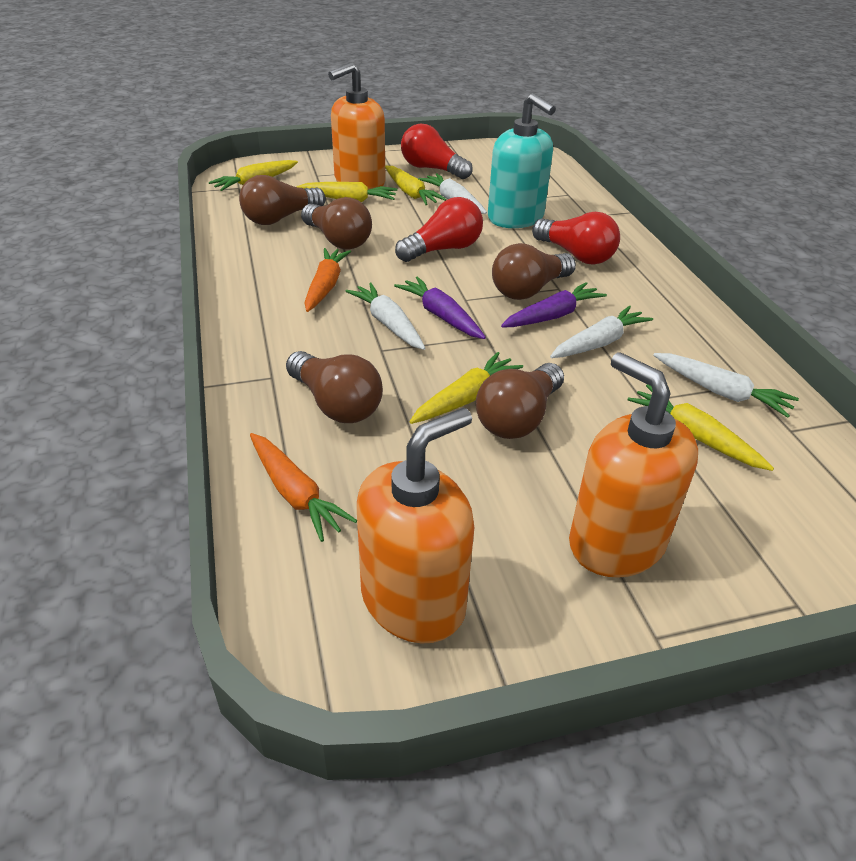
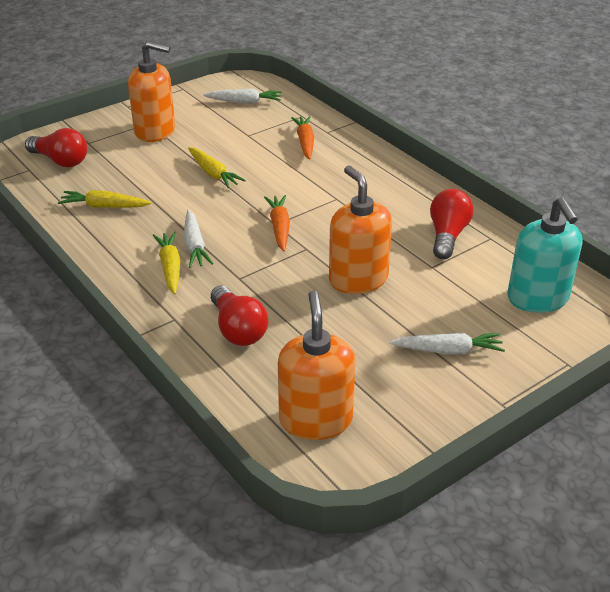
brown light bulb: [239,175,326,225] [286,351,383,423] [301,197,372,250] [476,363,564,439] [492,243,576,300] = 5 -> none = 0
purple carrot: [394,276,486,339] [501,282,607,327] = 2 -> none = 0
white carrot: [345,283,425,350] [418,173,487,214] [550,305,653,358] [653,353,799,418] = 4 -> [184,209,213,268] [203,88,281,104] [390,333,505,354] = 3
yellow carrot: [209,160,298,191] [297,182,397,202] [385,166,446,205] [409,352,523,424] [627,384,774,471] = 5 -> [58,190,152,208] [153,232,181,294] [188,147,246,188] = 3

